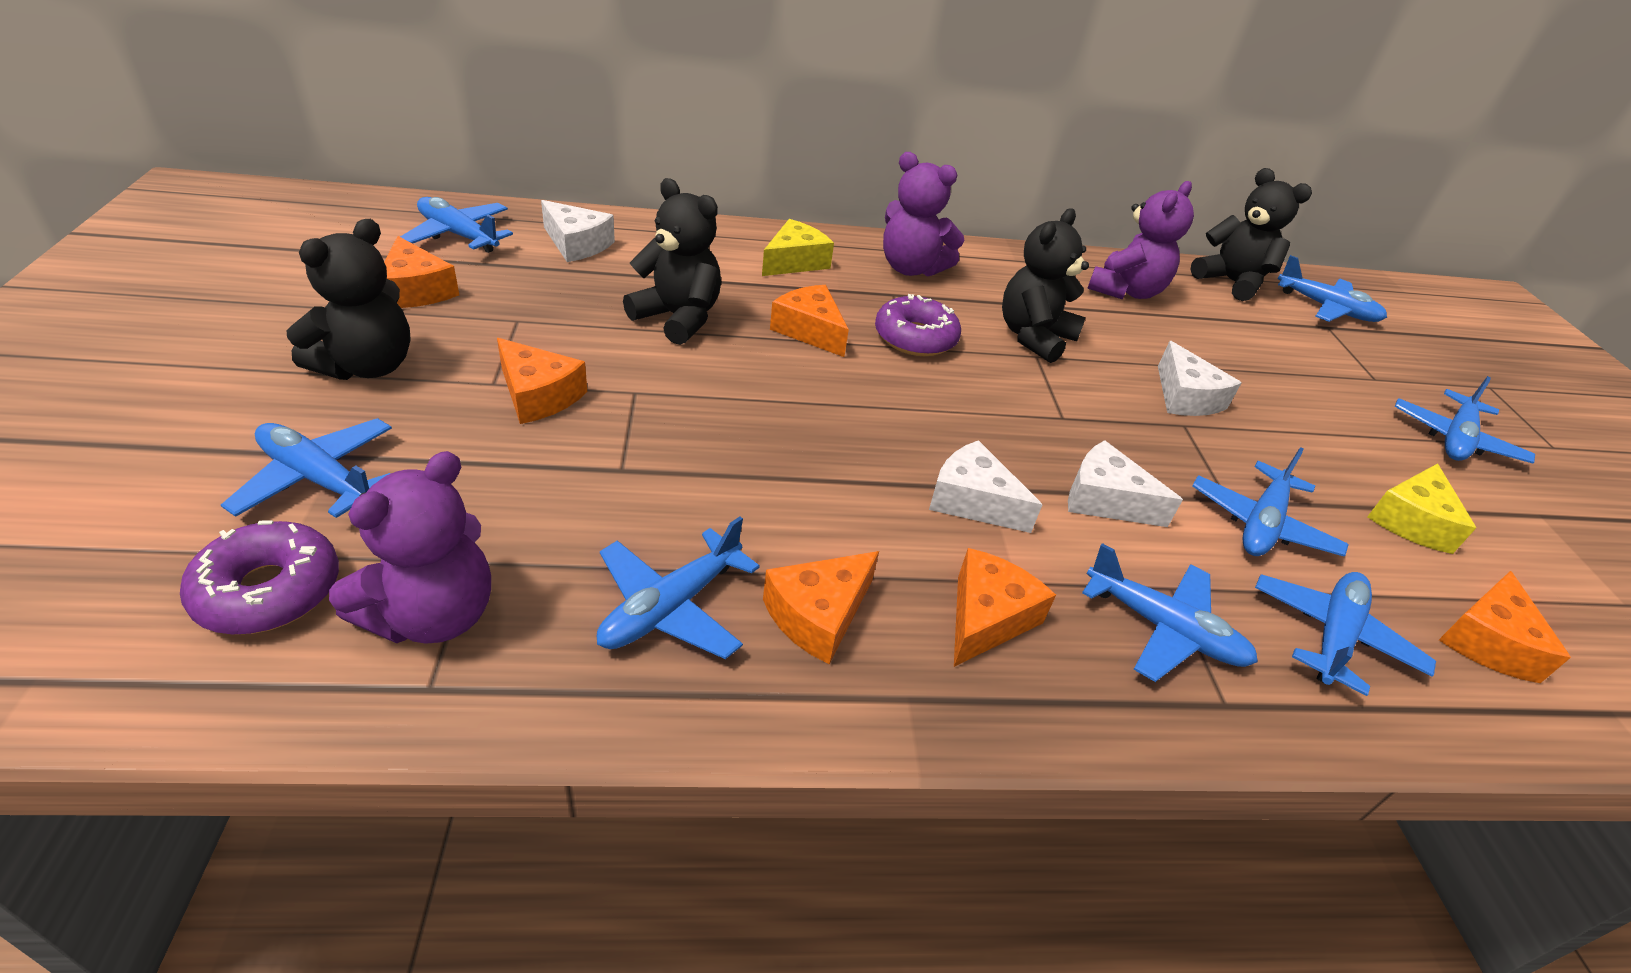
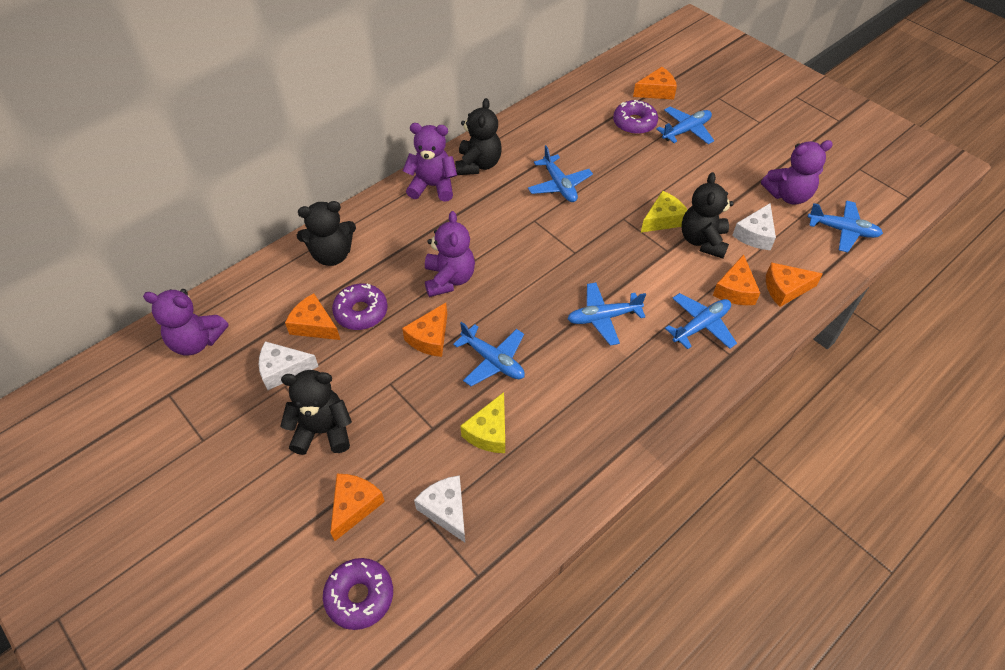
blue plane: [221,418,392,518] [400,197,513,253] [597,516,760,659] [1082,543,1258,682] [1192,447,1349,556] [1255,572,1436,696] [1278,255,1387,322] [1395,376,1535,463] = 8 -> [453,322,525,386] [528,145,593,202] [567,282,646,346] [656,107,714,144] [665,293,737,349] [808,200,883,252] = 6
purple donut: [180,520,339,634] [875,294,961,356] = 2 -> [323,558,393,630] [332,284,388,330] [613,100,658,135] = 3
purple teddy bear: [329,451,491,644] [883,152,964,277] [1087,181,1194,299] = 3 -> [143,289,228,356] [403,123,457,202] [425,211,475,297] [761,140,833,205] = 4
white cheese: [541,200,615,262] [929,440,1043,533] [1068,440,1183,527] [1158,341,1241,416] = 4 -> [259,341,319,390] [414,475,465,542] [732,203,776,250] = 3

